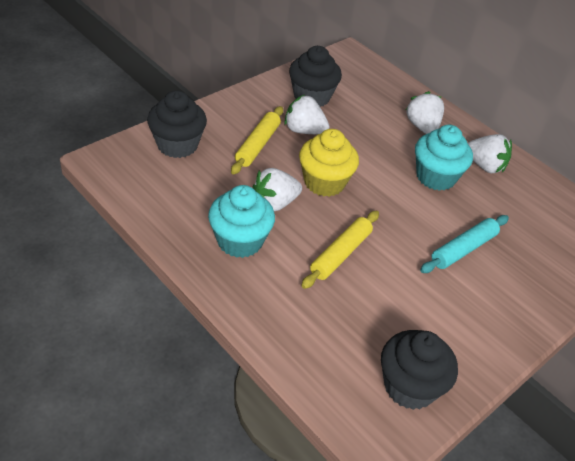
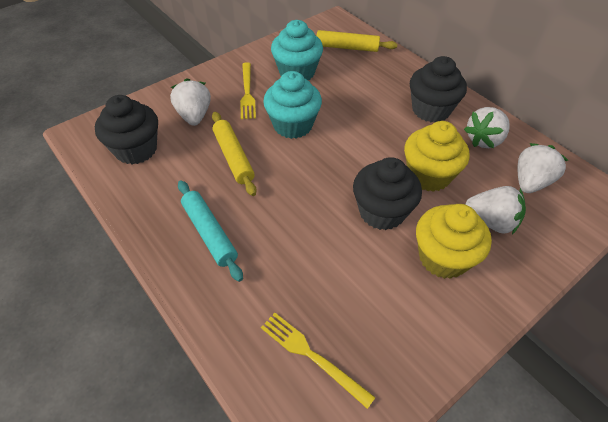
yellow cupcake: [299,129,359,197] = 1 -> [404,121,470,192] [416,204,492,279] = 2
yellow fork: none = 0 -> [240,63,256,119] [261,313,376,409] = 2

